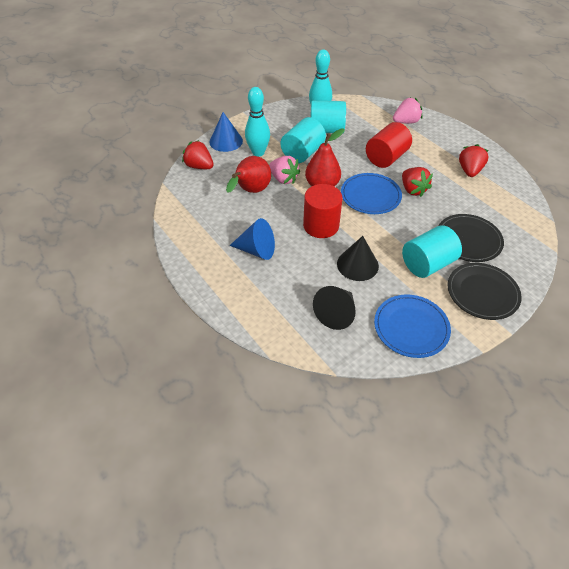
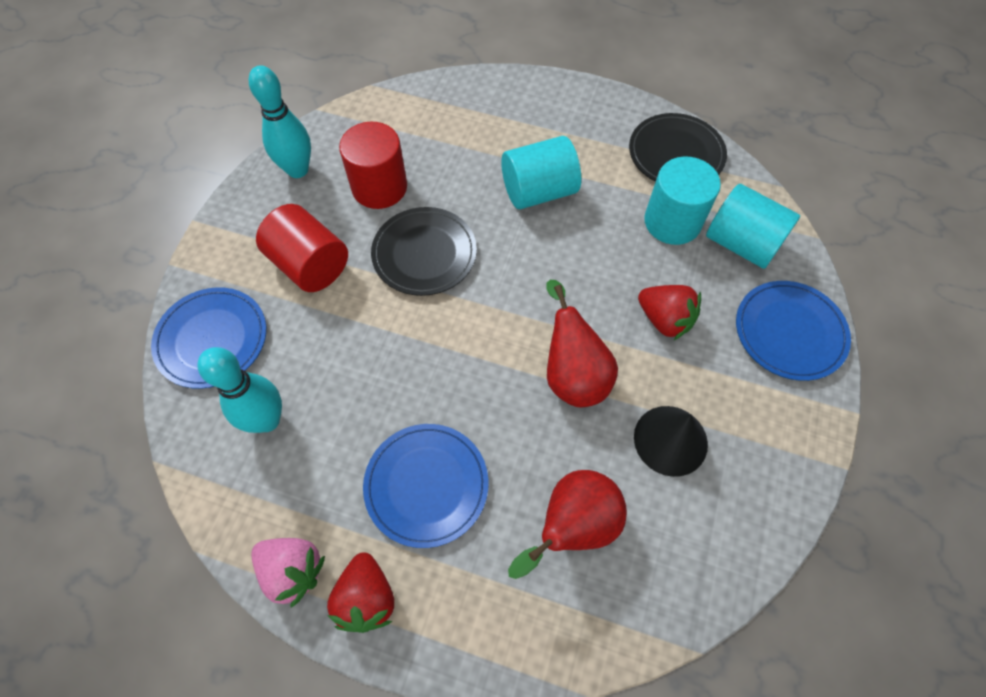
black cone: [313,286,356,330] [337,236,379,281] = 2 -> [634,406,708,477] = 1
blue cone: [209,112,243,152] [230,218,275,260] = 2 -> none = 0
blue plate: [341,173,402,214] [374,294,451,358] = 2 -> [151,287,266,389] [363,424,488,548] [736,281,851,381] = 3
pink strawberry: [269,156,300,184] [393,98,422,124] = 2 -> [251,538,325,608] = 1
red strawberry: [182,140,214,169] [402,167,433,197] [459,144,489,177] = 3 -> [327,553,394,633] [638,285,701,341] = 2

